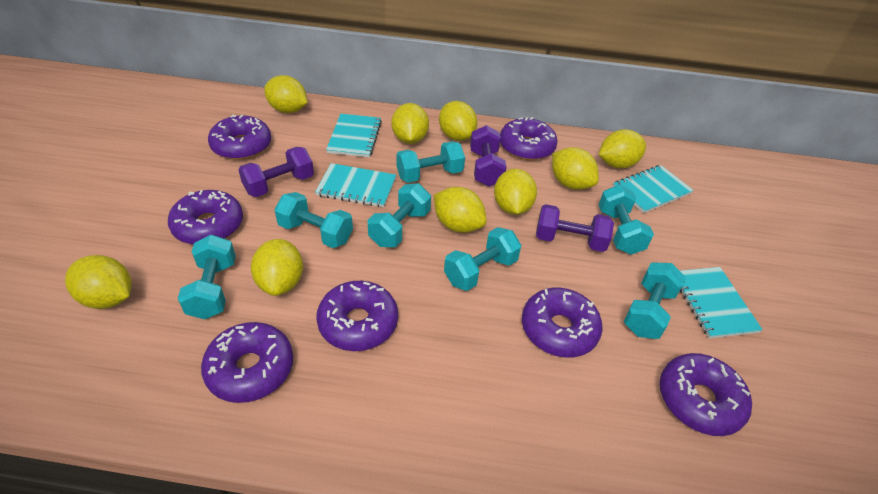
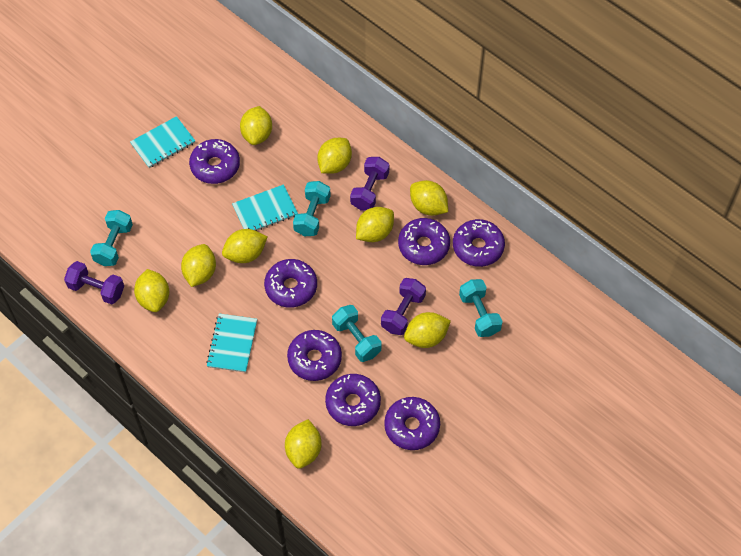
turquoise dumbbell: [178,235,236,319] [274,192,353,248] [368,183,431,247] [396,141,465,183] [444,227,521,291] [599,185,654,255] [624,263,686,339] = 7 -> [90,210,133,266] [293,181,331,236] [332,305,381,362] [459,279,503,337] = 4
turquoise notebook: [315,163,396,207] [326,114,382,157] [613,165,694,213] [680,267,763,339] = 4 -> [130,116,195,168] [206,314,257,373] [232,184,298,231] = 3

